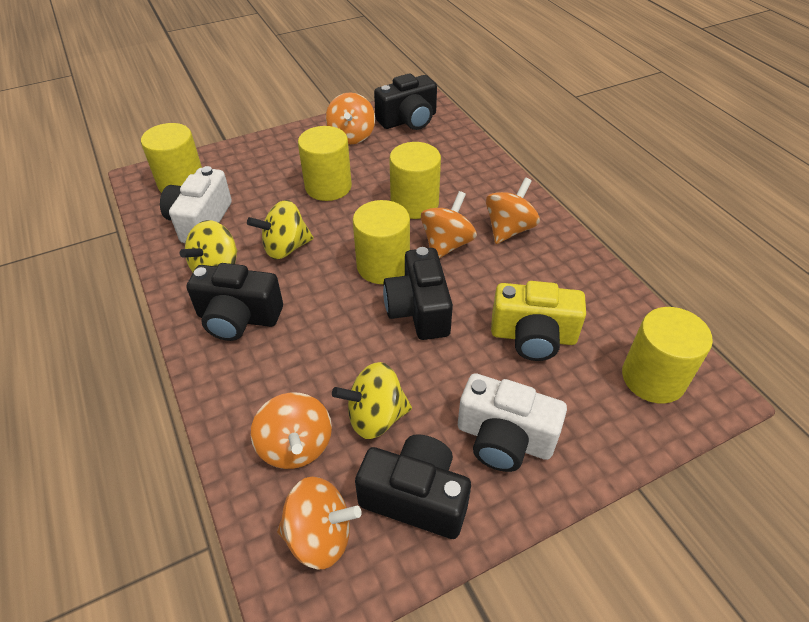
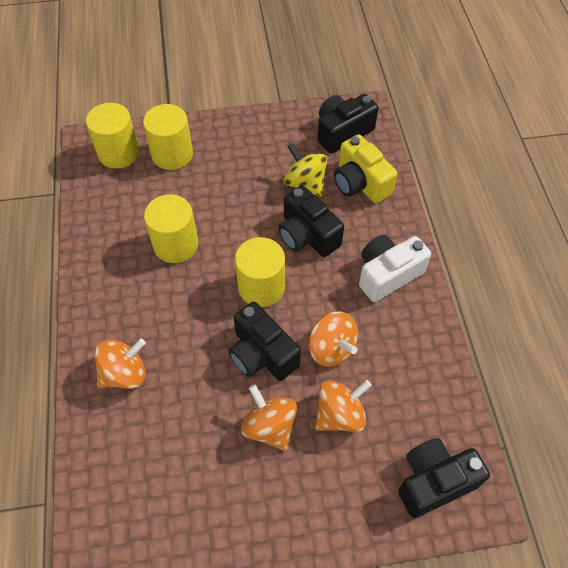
orange spinning top: [251,393,332,469] [277,477,362,570] [326,92,375,144] [421,191,477,258] [486,178,540,244] = 5 -> [95,339,146,389] [241,385,297,451] [309,311,359,367] [315,380,372,432] = 4
white camera: [160,166,232,243] [458,373,567,472] = 2 -> [359,235,431,302] = 1
yellow cylinder: [141,123,202,193] [298,126,352,201] [353,200,410,284] [389,142,441,219] [622,307,713,404] = 5 -> [86,103,139,169] [143,104,193,170] [144,194,198,263] [235,237,285,307] = 4
yellow spinning top: [180,220,238,273] [247,200,313,259] [332,362,412,439] = 3 -> [284,143,327,197] = 1

